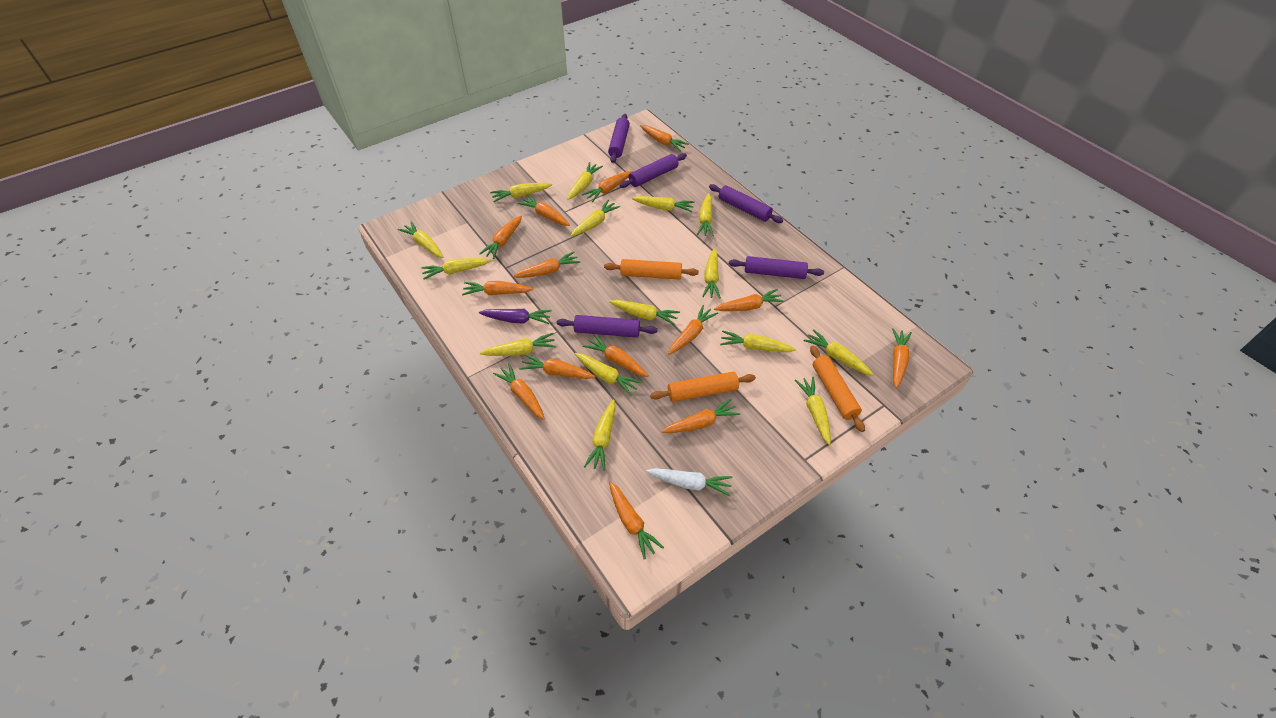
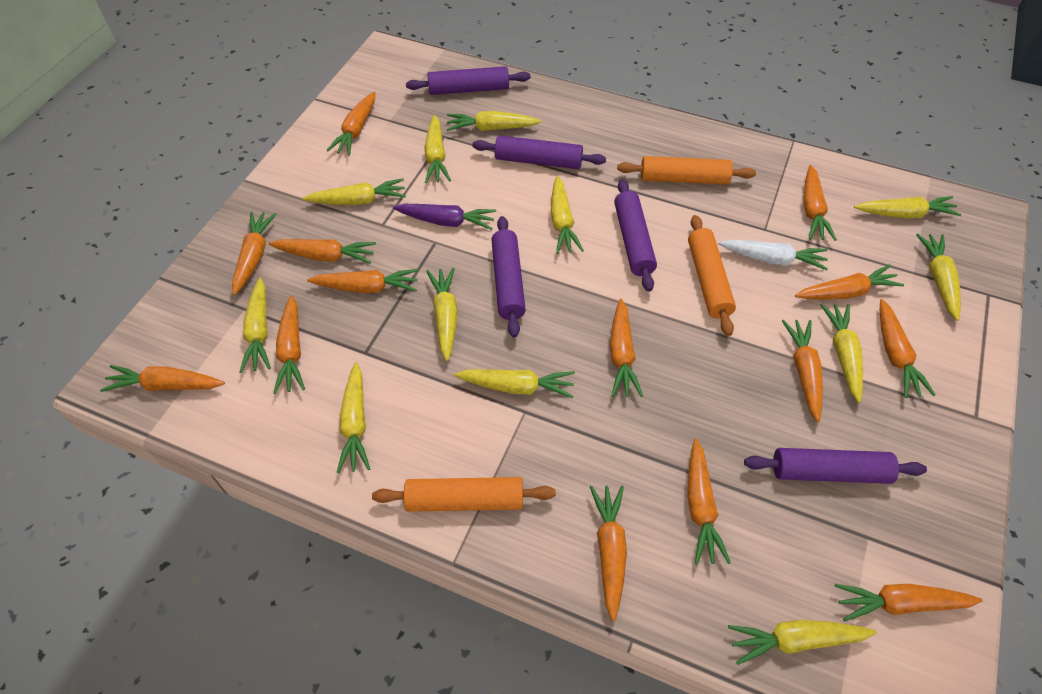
yellow carrot: [398,221,443,258] [421,258,491,280] [480,333,556,356] [490,183,553,202] [567,162,603,200] [570,200,620,237] [575,353,642,396] [584,399,616,471] [609,300,680,325] [632,196,695,212] [697,193,714,236] [702,248,721,299] [720,331,796,352] [795,377,831,445] [804,330,874,376] = 15 -> [239,278,271,373] [302,178,406,205] [336,362,370,473] [424,115,451,183] [426,267,458,361] [447,111,541,131] [454,370,575,398] [551,176,584,254] [728,620,877,665] [821,304,863,403] [854,196,961,219] [916,234,961,321] = 12

